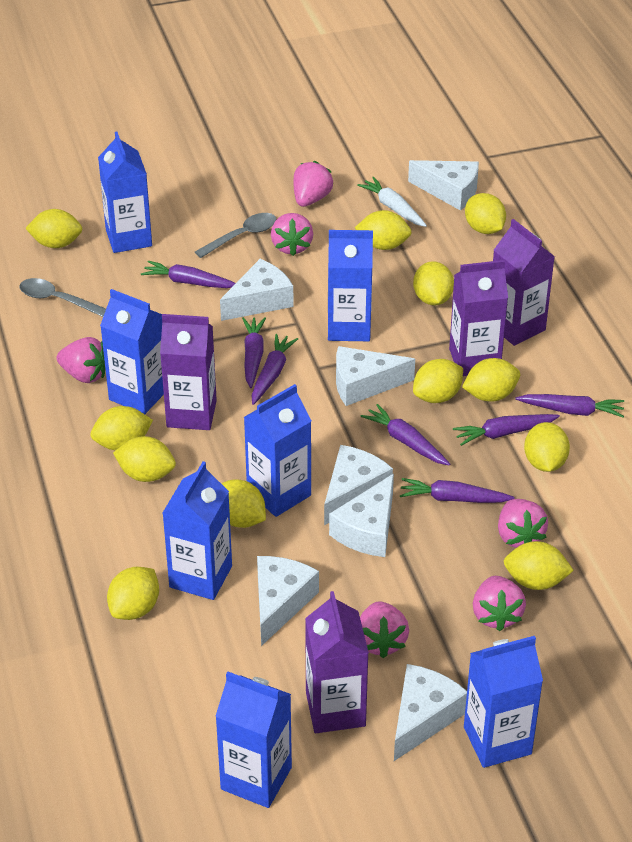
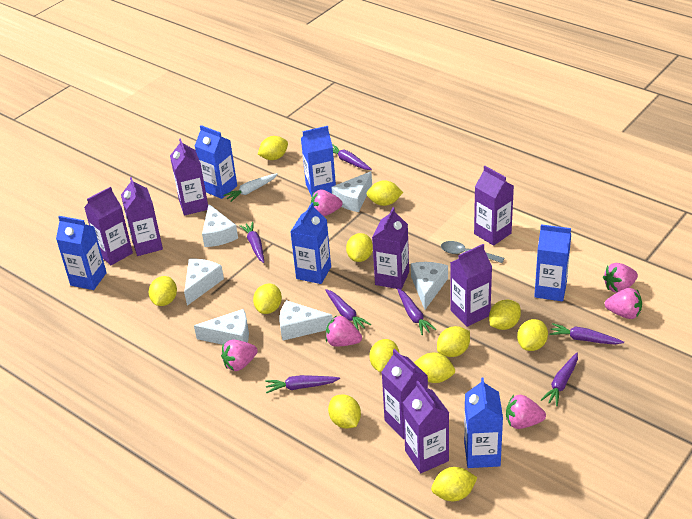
blue carton: [98,131,152,253] [100,289,164,414] [163,461,232,600] [215,671,292,808] [244,384,311,517] [328,230,373,341] [464,636,543,768] = 7 -> [56,216,107,290] [195,125,237,199] [290,203,331,284] [301,126,336,197] [464,378,503,468] [534,224,571,301] = 6
grey spoon: [19,278,106,317] [195,213,276,258] = 2 -> [441,241,504,263] = 1
purple carton: [160,314,217,430] [305,591,369,733] [449,260,508,376] [493,219,555,346] = 4 -> [84,187,133,265] [121,177,163,256] [170,138,208,216] [372,207,409,290] [382,349,428,439] [403,381,449,473] [450,244,492,327] [474,166,514,246] = 8
white cheese: [220,259,294,321] [257,556,319,646] [324,445,393,525] [329,474,394,557] [336,346,415,406] [394,664,467,761] [408,160,479,211] = 7 -> [184,259,224,306] [194,309,249,345] [202,204,238,247] [280,300,333,341] [331,171,372,212] [411,262,448,310] = 6

